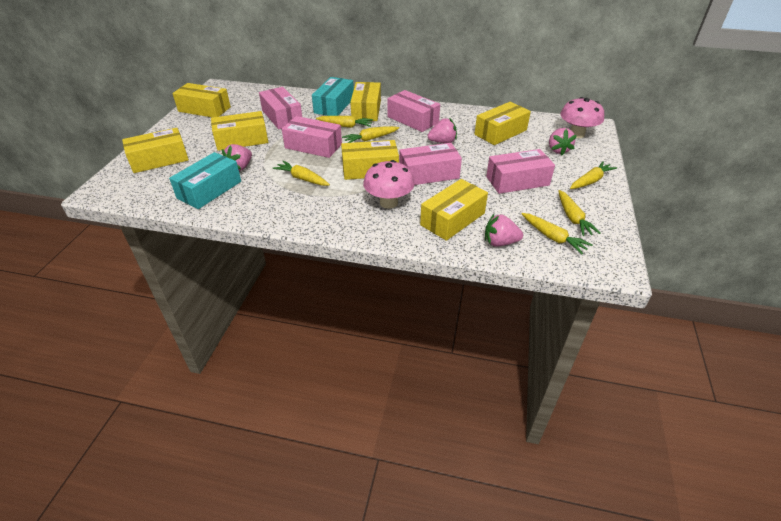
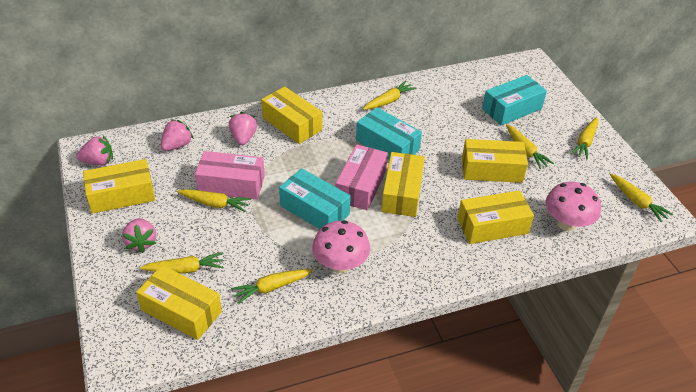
pink box: [259,87,302,129] [282,116,342,158] [387,90,440,132] [399,143,462,185] [486,149,555,194] = 5 -> [195,151,265,200] [336,144,388,210] = 2
turquoise box: [169,152,241,209] [312,77,354,116] = 2 -> [279,168,351,229] [356,107,422,160] [482,75,547,126] = 3
yellow box: [122,128,189,173] [172,83,231,118] [211,111,268,151] [341,140,399,180] [350,82,381,121] [420,179,488,241] [475,102,531,145] = 7 -> [83,159,155,214] [136,265,222,340] [261,86,322,144] [381,152,425,217] [457,190,534,244] [462,139,528,183] = 6
yellow carrot: [273,161,330,186] [316,116,373,128] [342,126,399,143] [522,213,592,254] [558,190,601,236] [570,161,617,189] = 6 -> [140,252,224,274] [177,189,251,212] [231,269,313,304] [363,81,416,110] [506,124,554,169] [570,117,598,159] [610,174,673,222] = 7

